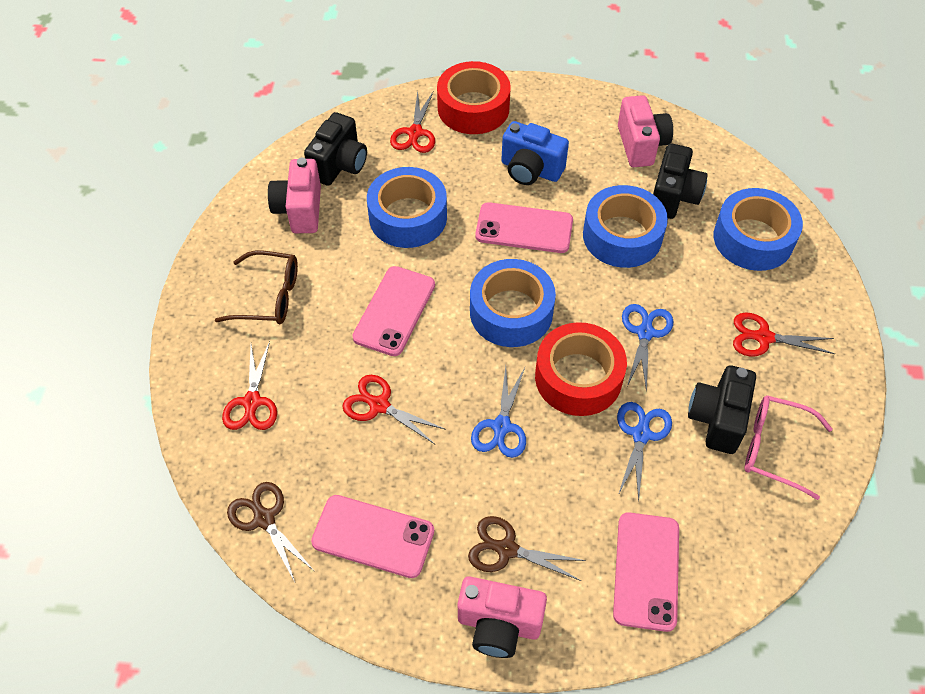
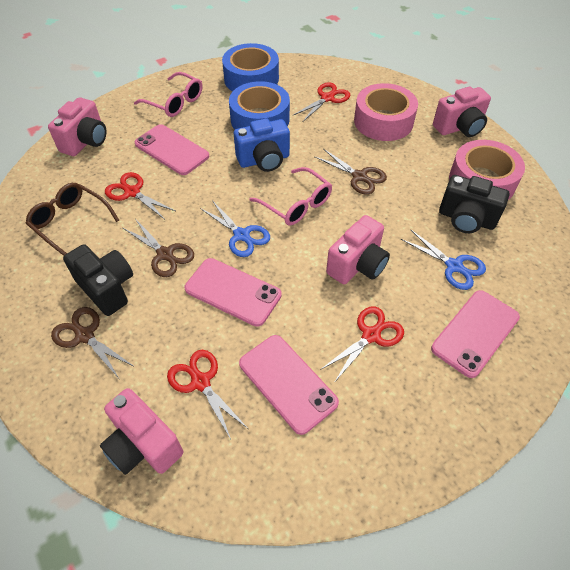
black camera: [304,112,367,186] [653,143,708,219] [688,365,756,454] = 3 -> [63,244,133,316] [439,175,509,233] = 2
blue scissors: [471,366,526,458] [617,402,672,501] [622,304,673,392] = 3 -> [200,200,270,257] [401,229,486,290] = 2
blue tape: [367,167,447,248] [470,259,556,347] [583,185,668,268] [714,188,803,271] = 4 -> [222,43,279,91] [229,81,290,130] = 2
brown scissors: [227,482,314,582] [468,516,586,581] = 2 -> [51,307,135,378] [123,220,194,277] [314,149,387,195] = 3
pink camera: [268,158,321,233] [458,576,547,658] [618,95,673,167] = 3 -> [48,97,106,156] [100,388,183,475] [326,215,390,284] [433,86,491,137] = 4
pink glasses: [745,395,832,500] = 1 -> [134,72,202,117] [249,167,332,226] = 2
pink tape: none = 0 -> [354,83,418,141] [449,140,525,200] = 2
red tape: [437,61,511,134] [535,322,627,416] = 2 -> none = 0

